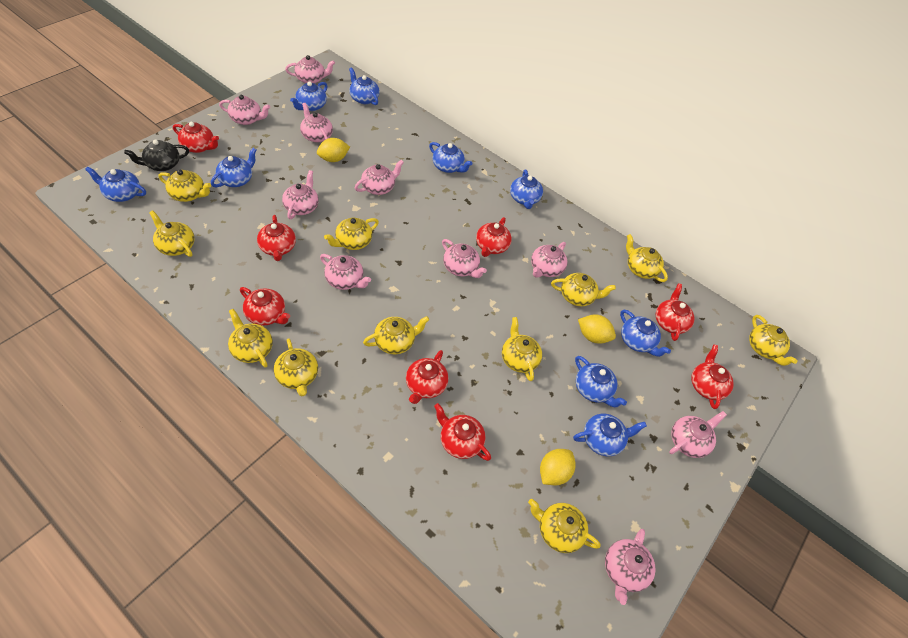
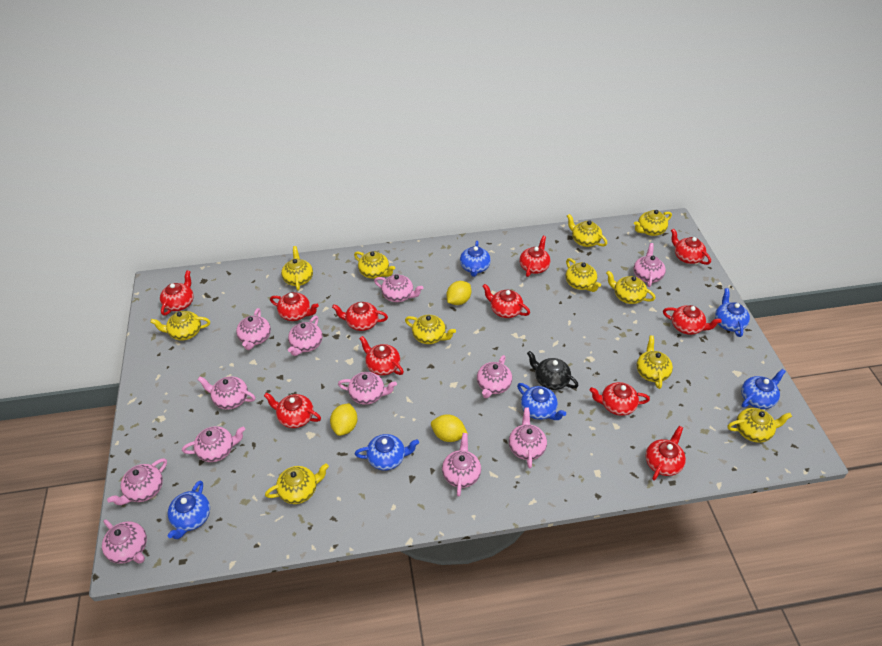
blue teapot: [85,167,146,202] [211,148,256,187] [290,81,328,111] [349,67,380,105] [429,142,472,173] [510,170,543,209] [573,414,647,456] [575,356,627,407] [620,310,671,357] = 9 -> [167,481,210,539] [355,434,419,470] [460,241,491,277] [517,383,566,420] [715,288,750,337] [741,369,786,409] = 6
pink teapot: [219,95,270,125] [282,170,319,219] [285,55,335,84] [300,103,333,143] [320,254,371,290] [355,160,404,195] [442,239,487,278] [531,242,567,278] [605,529,656,605] [669,411,727,458] = 10 -> [102,519,147,564] [107,458,167,505] [182,426,245,462] [198,376,256,409] [236,308,271,350] [288,316,323,356] [338,372,397,405] [374,274,423,302] [442,433,481,497] [477,355,512,398] [509,407,547,468] [633,243,666,287] = 12
red teapot: [173,122,219,153] [240,287,290,326] [257,215,296,261] [406,350,448,404] [434,403,491,461] [476,217,512,257] [656,284,695,341] [691,344,734,409] = 8 -> [160,270,194,316] [264,393,321,428] [270,292,319,321] [332,302,388,331] [359,336,404,376] [482,284,530,318] [520,236,550,277] [590,382,650,416] [645,426,686,480] [663,305,722,335] [671,229,711,265] = 11

